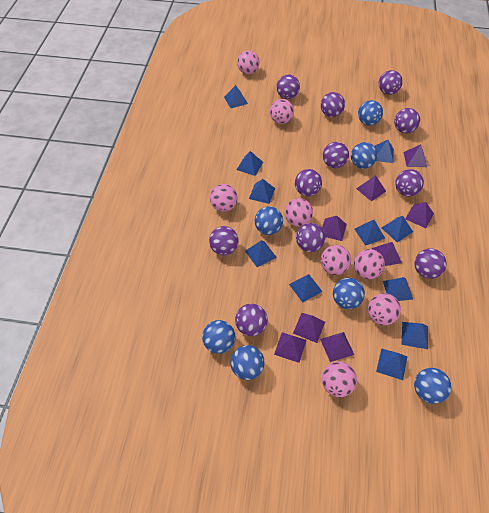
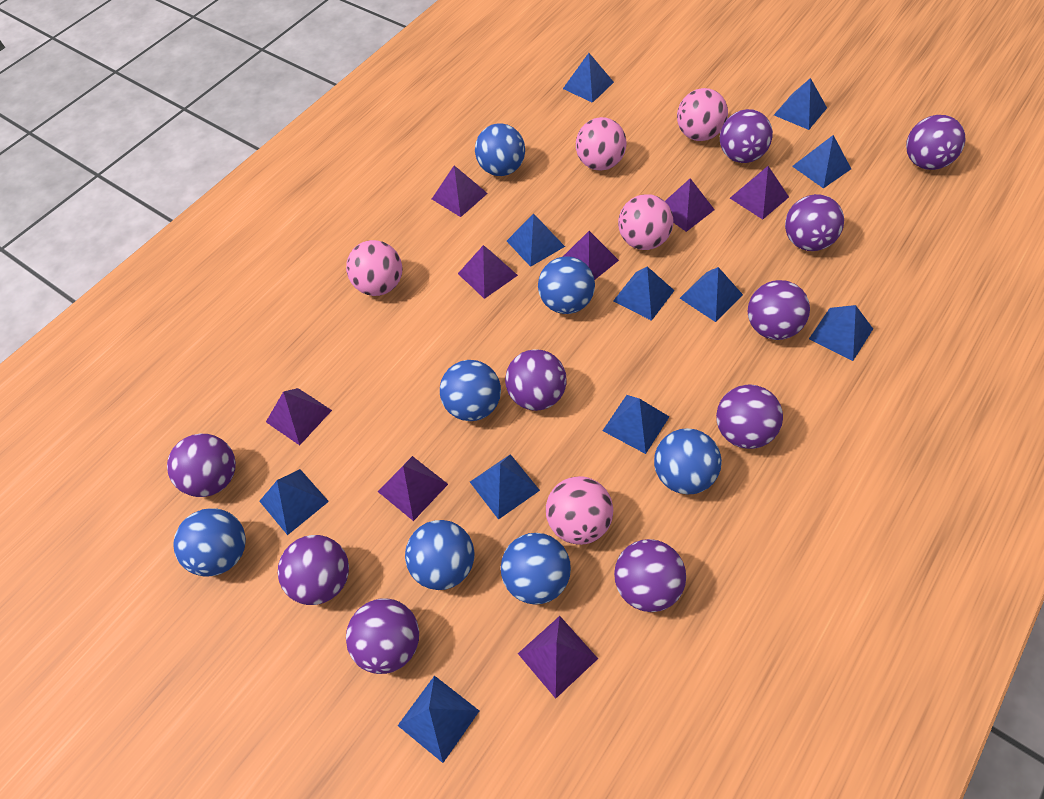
pink ball: [210,184,238,212] [237,50,260,74] [270,99,294,124] [285,198,313,227] [321,245,351,275] [322,362,357,397] [354,249,385,279] [368,293,401,325] = 8 -> [346,240,402,296] [546,476,613,545] [576,117,627,170] [618,194,673,250] [677,88,728,141] = 5
purple ball: [209,226,239,256] [235,304,268,336] [276,74,300,99] [295,169,322,196] [296,223,325,252] [321,92,345,117] [323,142,349,168] [379,70,403,95] [394,108,420,133] [395,169,424,196] [414,249,447,279] = 11 -> [167,434,236,497] [278,535,349,605] [346,598,419,674] [505,349,567,411] [614,539,686,612] [716,385,783,449] [720,109,773,163] [747,280,810,340] [785,194,844,251] [906,115,966,170] = 10

